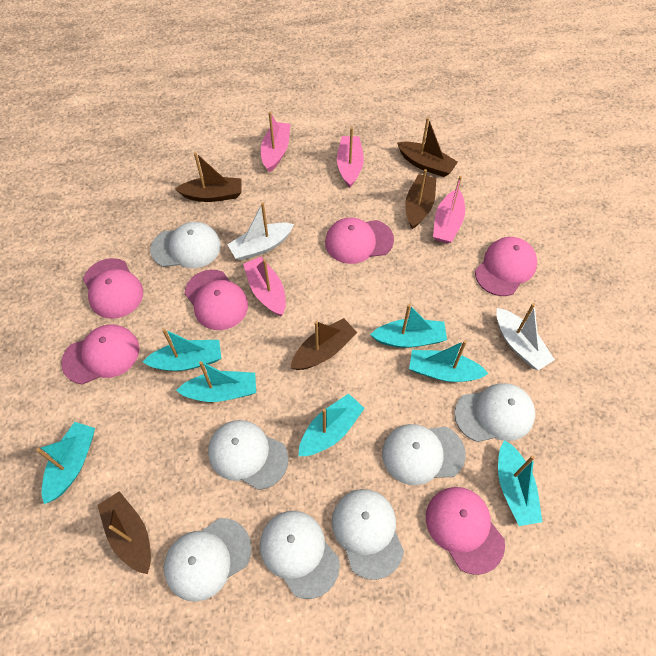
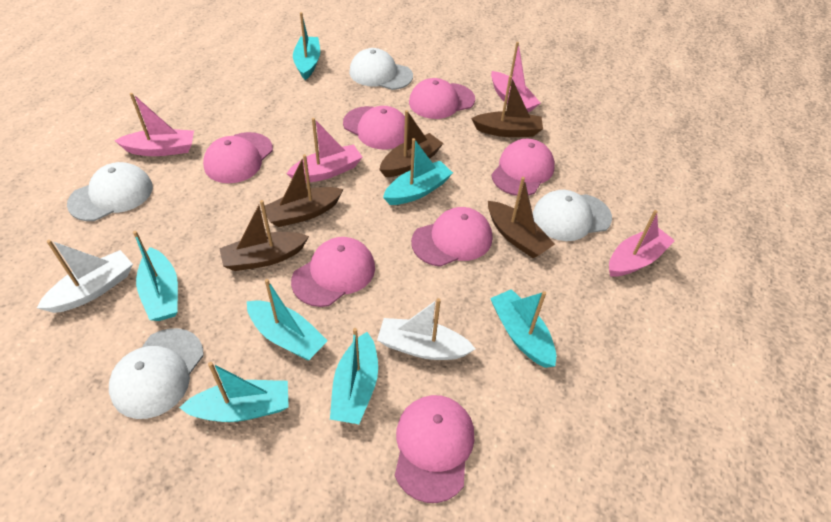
pink cap: [61,324,139,385] [83,258,143,319] [185,270,248,330] [325,218,394,264] [426,487,505,575] [475,237,537,296] = 6 -> [203,132,273,183] [291,237,375,307] [343,106,405,149] [395,395,474,503] [409,78,475,119] [411,207,492,267] [491,139,555,196] = 7
white cap: [150,222,221,268] [164,518,252,602] [208,420,288,490] [260,511,340,599] [332,489,404,580] [382,424,466,485] [454,383,535,442] = 7 -> [67,162,153,221] [109,328,204,419] [349,48,413,90] [533,190,612,241] = 4

